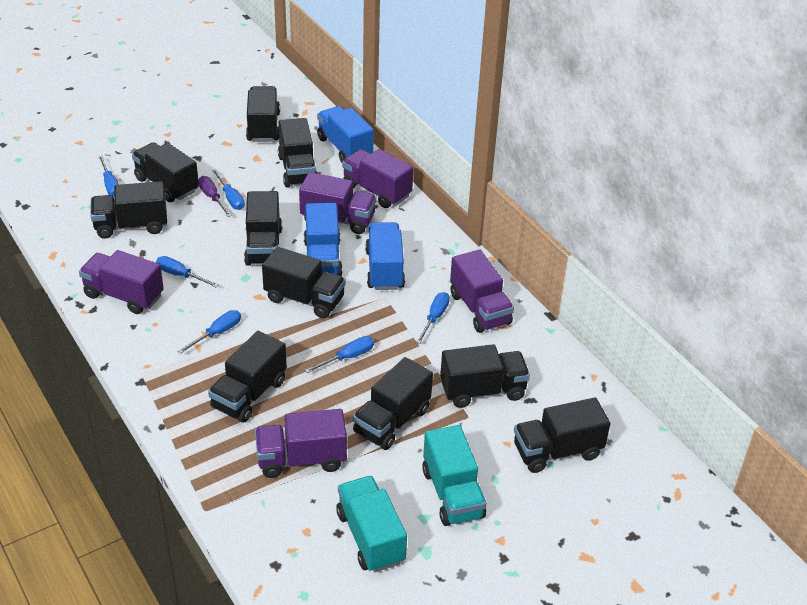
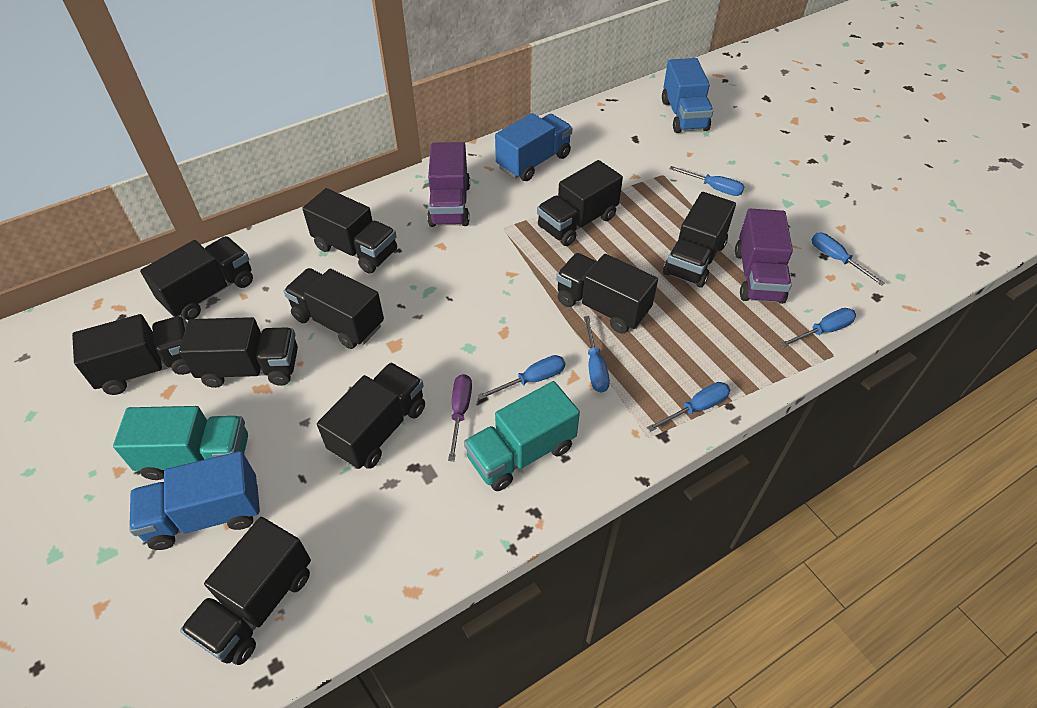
purple truck: [79,250,164,314] [255,409,347,478] [299,172,377,234] [342,149,413,208] [450,250,514,333] = 5 -> [427,142,470,227] [735,209,793,304] = 2

